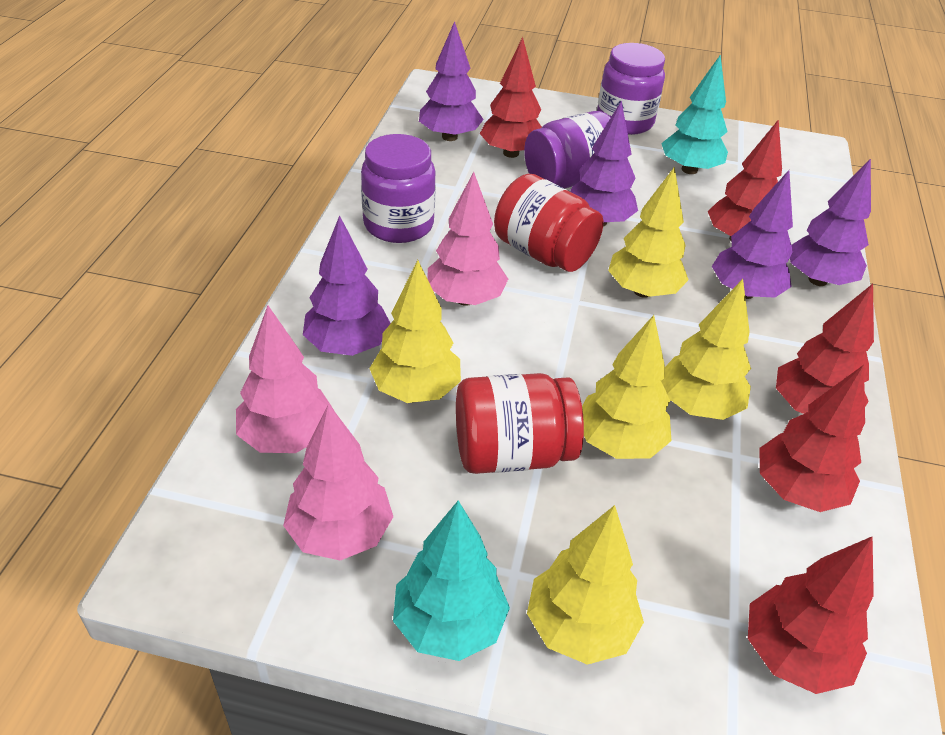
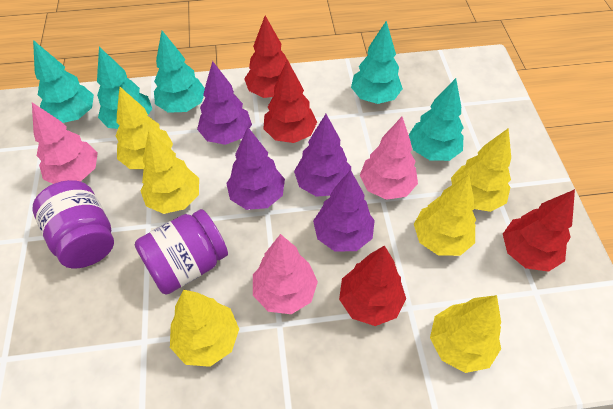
purple jar: [361,134,436,243] [524,111,611,188] [597,43,665,135] = 3 -> [33,180,114,269] [135,209,228,294] = 2
purple tree: [303,215,391,356] [419,21,484,141] [570,101,638,226] [712,170,793,299] [790,159,871,286] = 5 -> [197,61,252,145] [226,127,285,210] [294,114,351,197] [313,170,375,251] = 4
red jar: [456,373,584,474] [494,174,603,272] = 2 -> none = 0
red tree: [480,37,542,158] [708,119,782,242] [748,536,874,694] [759,365,865,512] [776,284,874,414] = 5 -> [244,16,287,98] [263,59,317,143] [339,245,406,326] [503,189,575,272] = 4
turquoise tree: [393,501,510,661] [661,55,728,174] = 2 -> [33,40,94,123] [97,47,152,129] [154,31,205,113] [351,21,403,104] [409,78,464,161] = 5
yellow tree: [369,260,461,403] [527,505,644,665] [582,315,672,459] [608,167,689,298] [661,279,751,420] = 5 -> [116,87,173,169] [140,131,199,214] [170,290,239,367] [414,174,476,256] [430,295,501,373] [451,128,511,212] = 6

